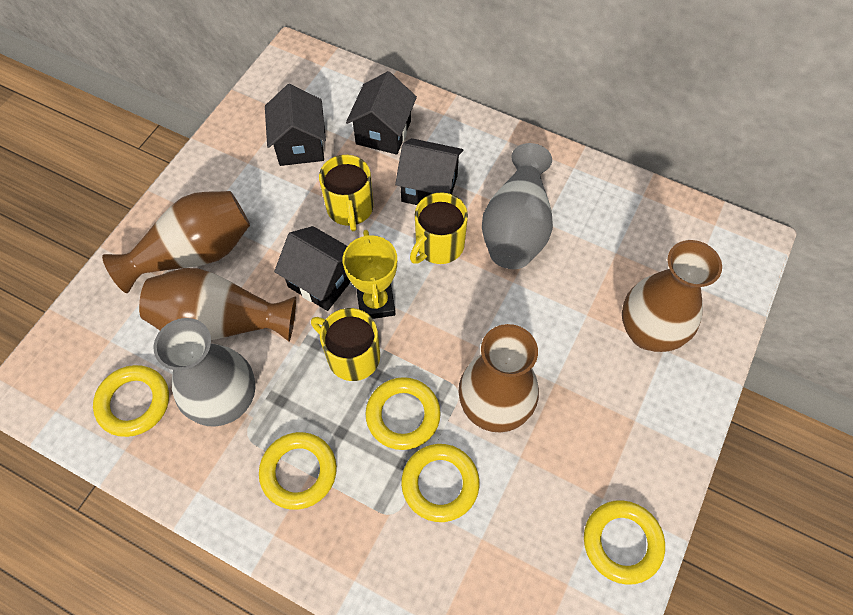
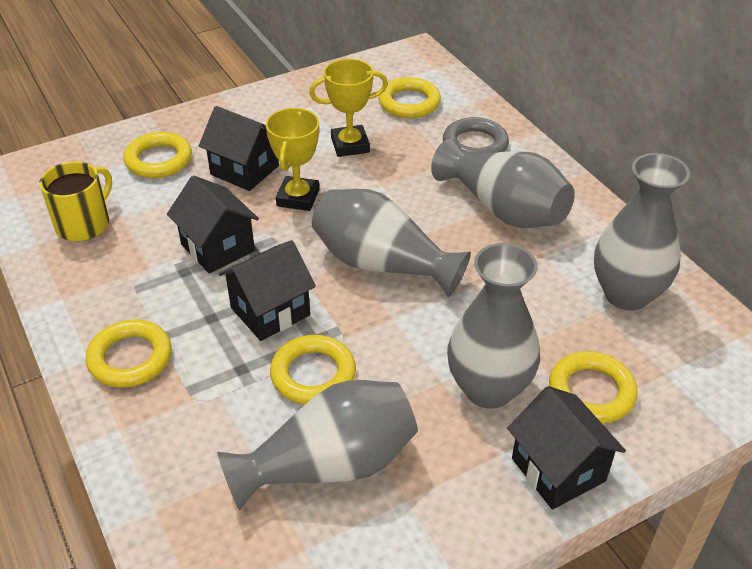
brown vase: [102,191,250,293] [139,268,296,341] [459,324,539,433] [622,240,722,352] = 4 -> none = 0
grey ring: none = 0 -> [443,117,509,155] = 1
grey vase: [154,318,255,427] [482,143,553,269] = 2 -> [217,380,418,510] [312,189,471,297] [431,138,575,228] [447,243,540,409] [594,153,690,311] = 5
yellow mug: [311,308,380,381] [319,155,374,231] [410,192,468,264] = 3 -> [39,162,112,241] = 1
yellow trophy: [343,230,397,319] = 1 -> [266,108,319,211] [309,59,388,157] = 2

